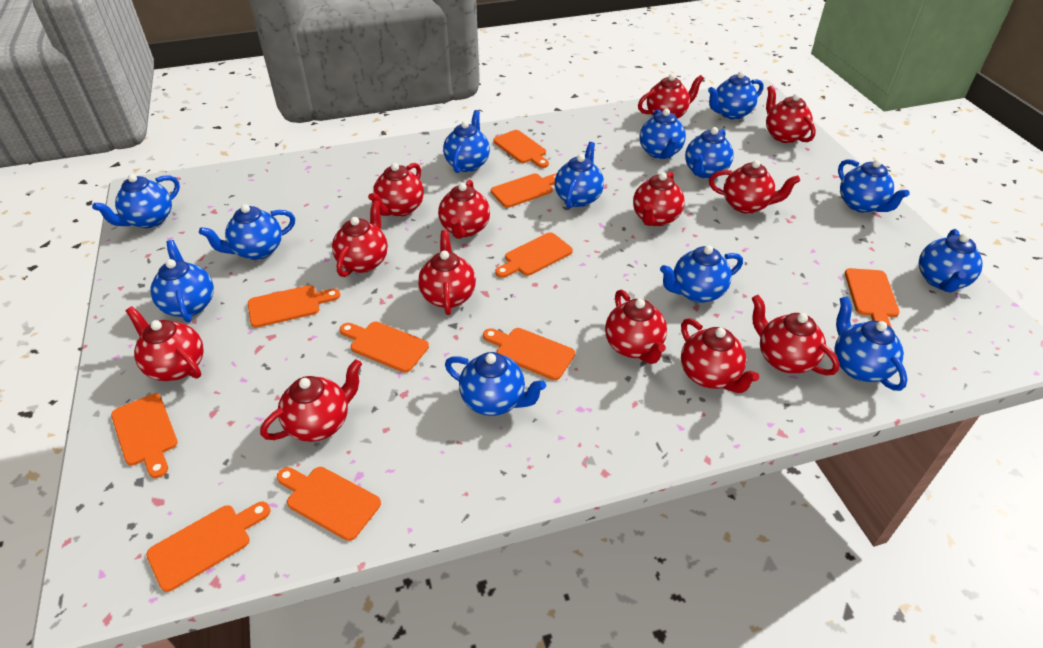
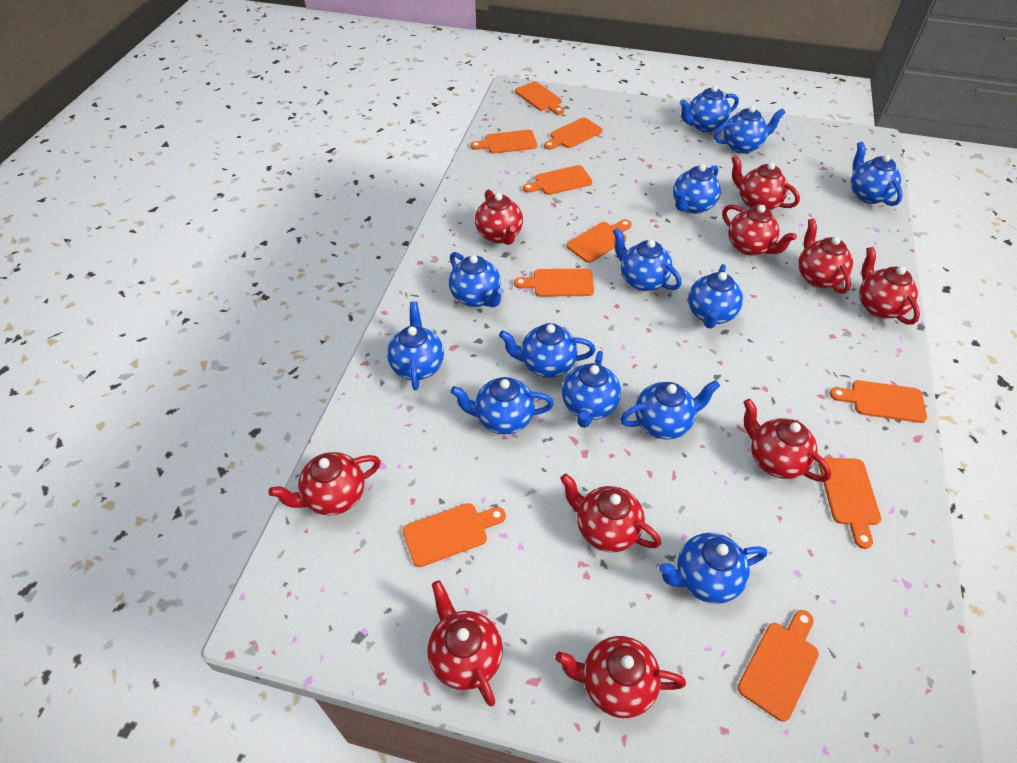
red teapot: [126,306,204,381] [260,359,362,442] [332,200,388,277] [368,163,424,217] [418,230,476,315] [438,180,490,239] [605,289,667,364] [633,172,685,226] [638,74,704,119] [681,318,759,393] [709,160,800,214] [752,295,840,375] [766,86,816,143] = 13 -> [268,452,381,515] [427,580,503,706] [475,189,523,245] [555,636,686,718] [560,474,661,552] [722,204,797,256] [731,155,800,210] [743,399,831,482] [798,218,853,294] [859,247,920,325] = 10

